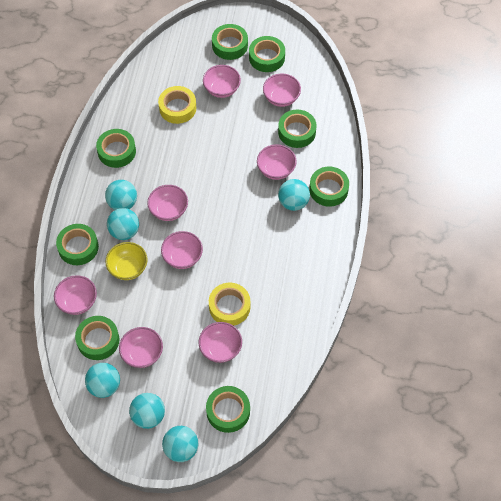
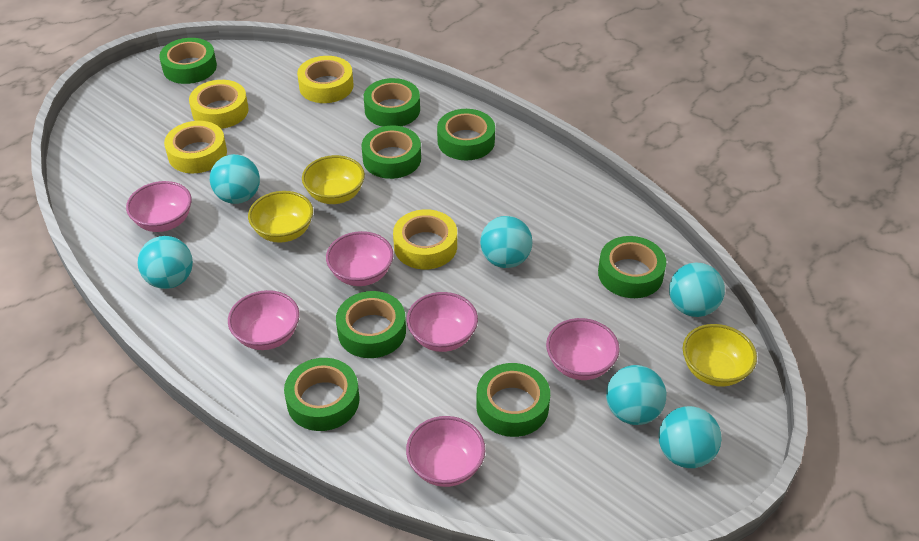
pink bowl: [54,275,97,315] [119,327,163,368] [147,185,188,221] [161,231,203,269] [199,322,242,363] [203,65,241,98] [257,144,297,180] [263,74,301,107] = 8 -> [126,181,192,232] [228,290,300,350] [326,231,394,286] [406,416,485,487] [407,292,478,352] [546,318,620,380] = 6
yellow bowl: [105,242,148,280] = 1 -> [248,191,313,243] [302,155,365,204] [683,324,757,387] = 3
yellow tape: [158,86,196,124] [209,283,250,326] = 2 -> [164,121,227,173] [189,80,249,129] [297,56,354,103] [393,209,457,269] = 4

